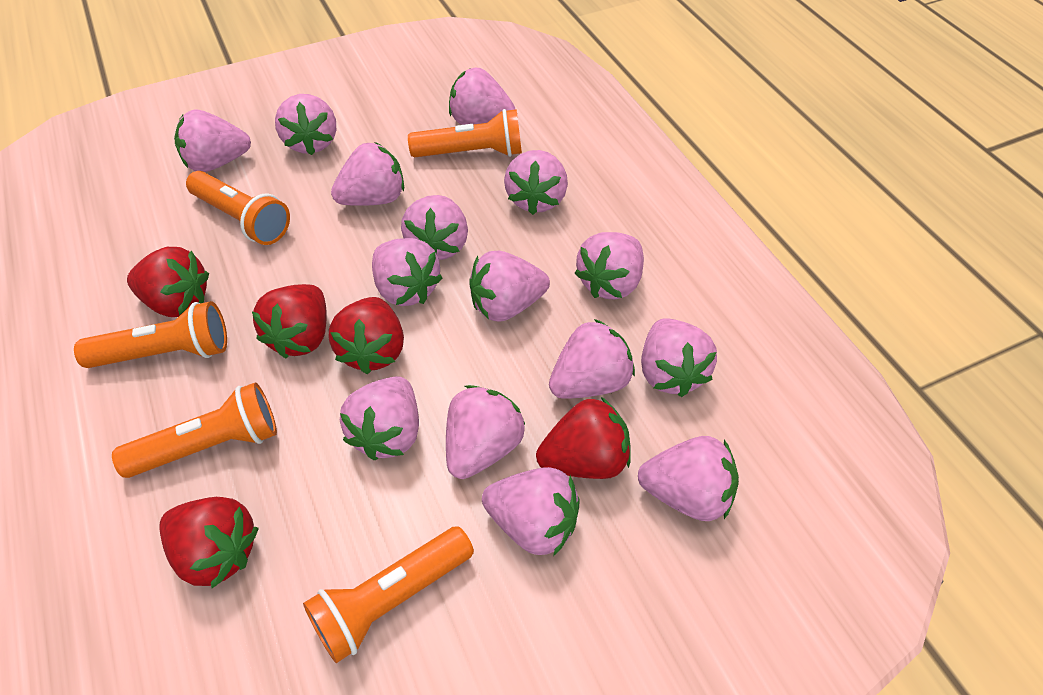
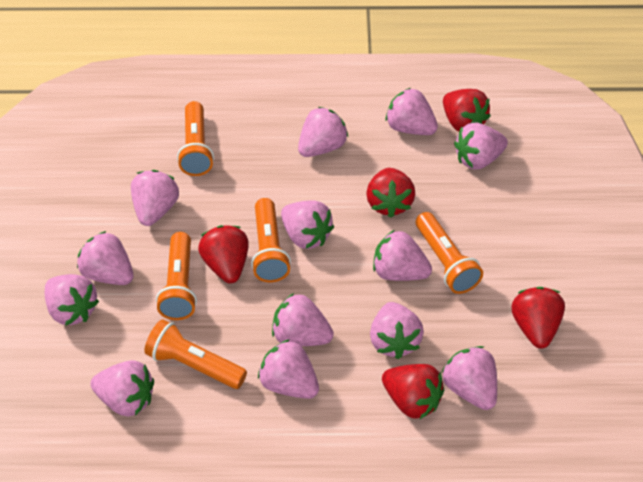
pink strawberry: [174,110,251,172] [275,94,336,155] [331,142,404,206] [340,376,419,460] [372,238,442,306] [401,195,468,260] [446,385,525,479] [449,68,515,125] [469,251,550,322] [482,467,580,556] [504,150,568,215] [549,319,635,399] [575,232,644,299] [638,436,739,521] [641,319,717,397] = 15 -> [45,274,99,326] [77,231,134,285] [91,360,154,417] [131,170,179,226] [258,339,319,399] [272,293,334,346] [281,200,334,249] [298,107,348,157] [370,302,424,359] [373,230,432,281] [386,88,438,135] [442,346,497,410] [454,122,508,170] = 13

